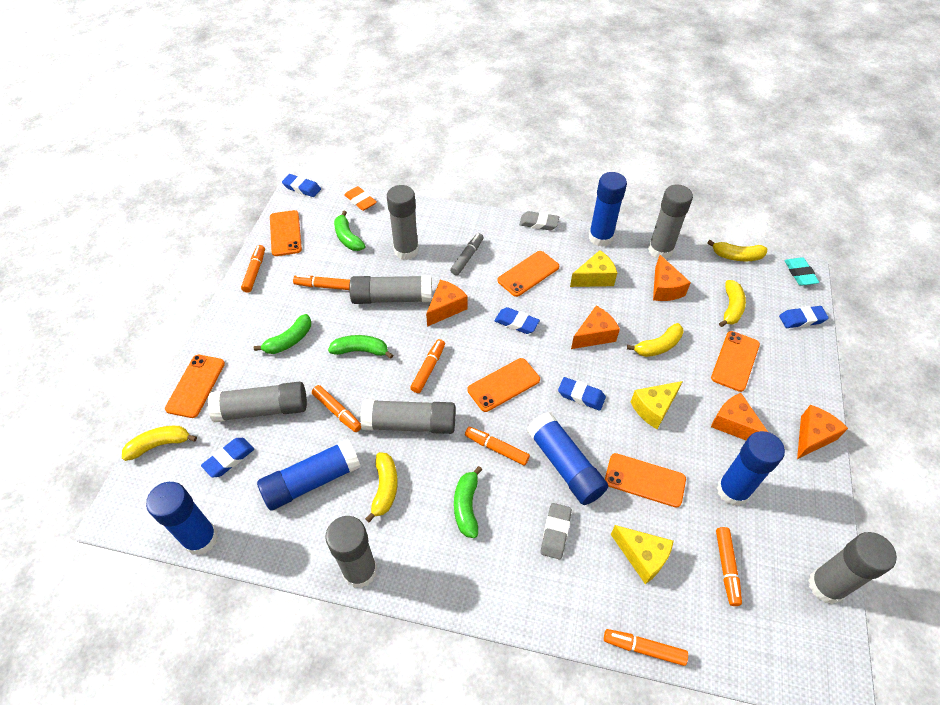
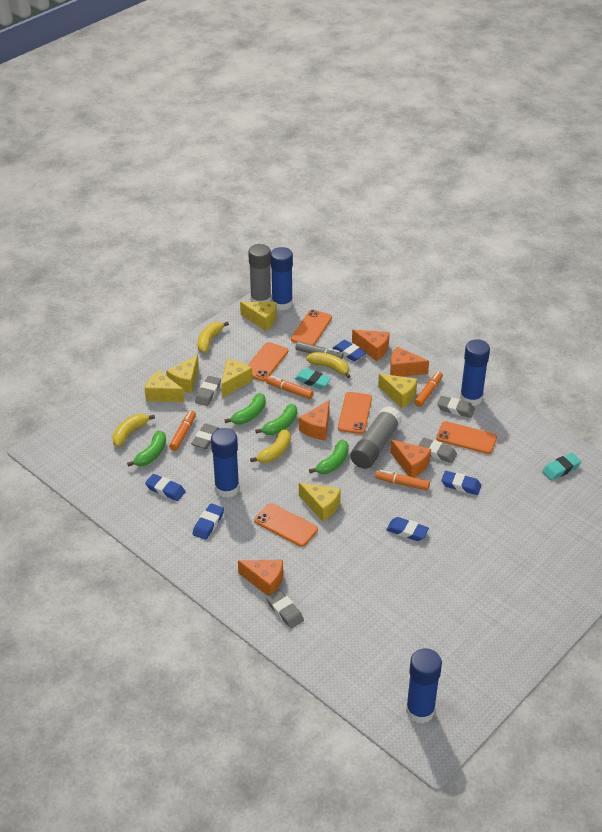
blue glue stick: [146,482,218,555] [257,439,361,511] [527,412,608,505] [589,172,627,247] [717,431,785,506] = 5 -> [211,428,239,498] [270,247,293,310] [406,648,442,724] [460,339,490,406] = 4
grey eraser: [519,211,559,230] [541,503,572,560] = 2 -> [191,424,220,449] [195,376,221,406] [266,589,304,628] [418,438,457,463] [437,396,475,418] = 5
grey glue stick: [208,382,307,422] [325,516,377,588] [349,275,432,304] [360,399,455,434] [387,185,419,260] [648,184,693,259] [808,532,897,604] = 7 -> [248,244,271,302] [350,406,402,469] = 2
orange eraser: [344,186,377,211] = 1 -> none = 0
orange marker: [241,245,265,293] [293,275,350,290] [312,385,361,432] [410,339,445,393] [465,427,530,466] [604,629,688,666] [716,527,742,606] = 7 -> [169,410,196,451] [266,376,314,399] [375,470,430,490] [414,371,443,407] = 4
orange phone: [165,355,225,418] [270,210,302,256] [467,358,540,412] [497,251,559,297] [605,453,686,508] [711,331,760,392] = 6 -> [248,342,288,381] [254,503,318,547] [291,310,332,345] [338,392,372,434] [436,421,497,454] = 5
turquoise eraser: [784,257,819,286] = 1 -> [295,368,331,389] [542,453,581,481] = 2
yellow banana: [122,426,197,461] [365,452,398,522] [627,323,684,357] [707,240,767,261] [719,280,746,327] = 5 -> [112,414,155,447] [197,321,229,353] [250,429,291,463] [306,352,351,378] = 4
yellow cheese: [570,250,617,287] [611,525,674,584] [631,381,683,429] = 3 -> [144,370,185,402] [166,355,199,393] [221,359,253,397] [240,302,277,331] [299,483,341,522] [378,374,417,408] = 6

